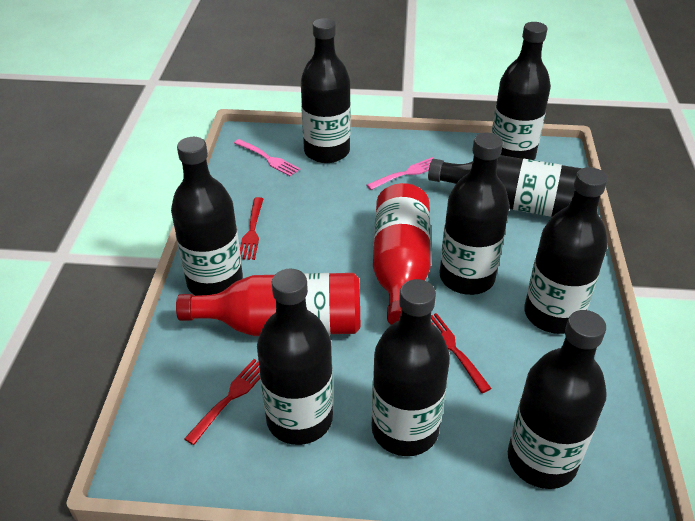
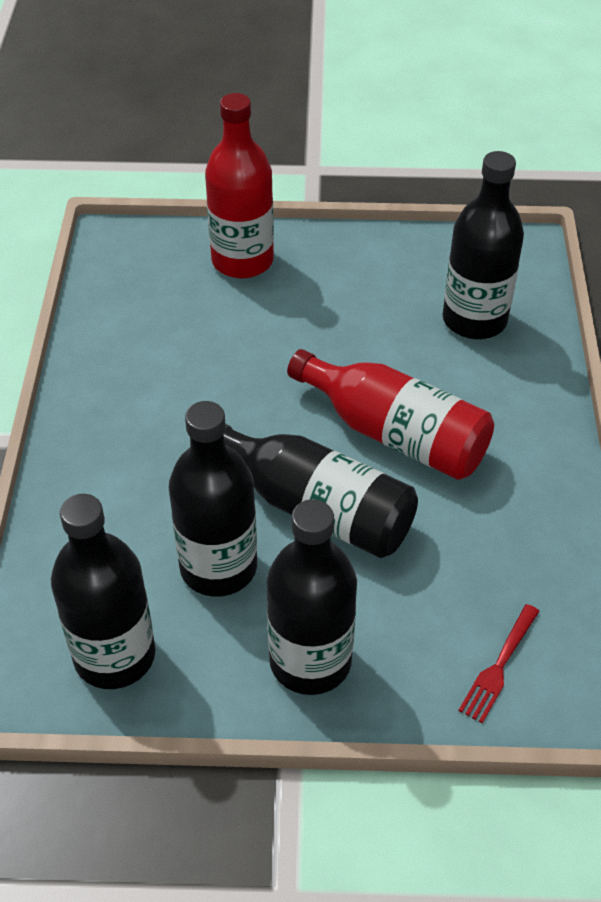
black bottle: [171,137,243,296] [257,269,333,445] [301,18,351,163] [372,279,450,456] [428,155,582,217] [440,133,510,295] [491,22,551,160] [508,310,607,489] [524,167,608,334] = 9 -> [51,494,155,689] [169,401,257,597] [224,424,418,558] [266,499,357,695] [443,151,524,339] = 5
pink fork: [234,139,300,177] [366,157,434,190] = 2 -> none = 0
red fork: [184,359,260,445] [240,197,263,260] [431,313,492,393] = 3 -> [458,604,540,723] = 1

